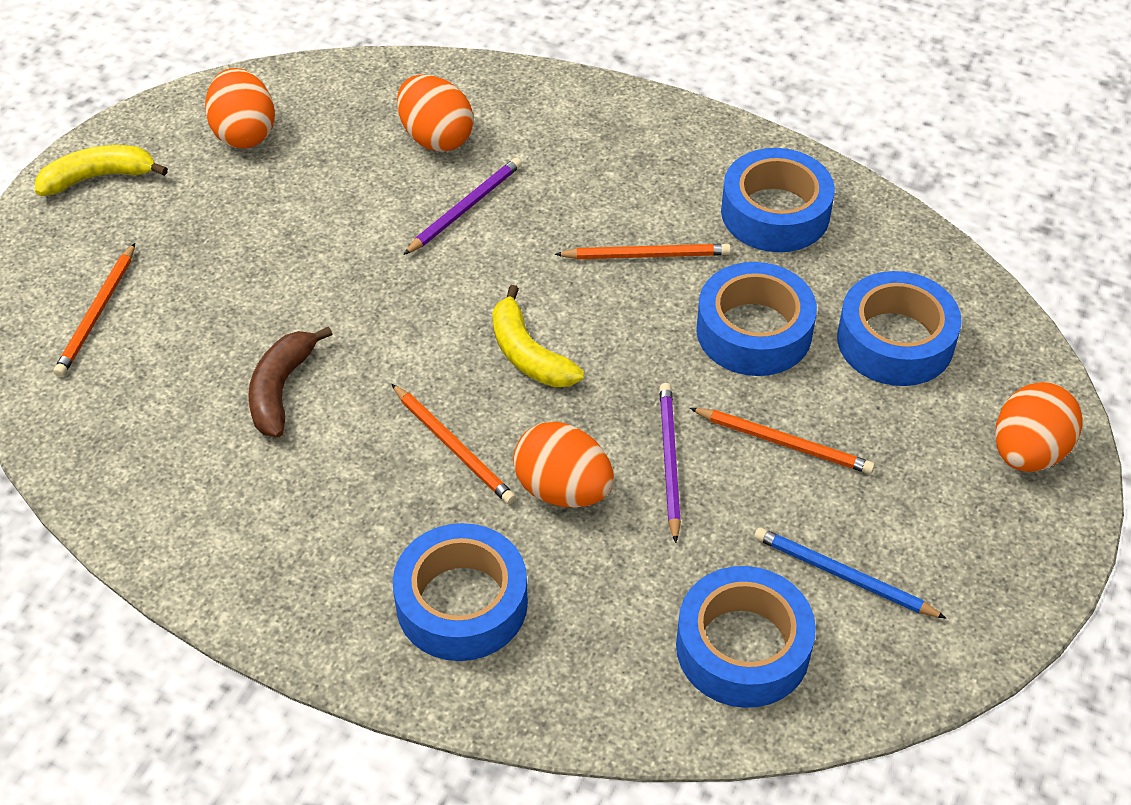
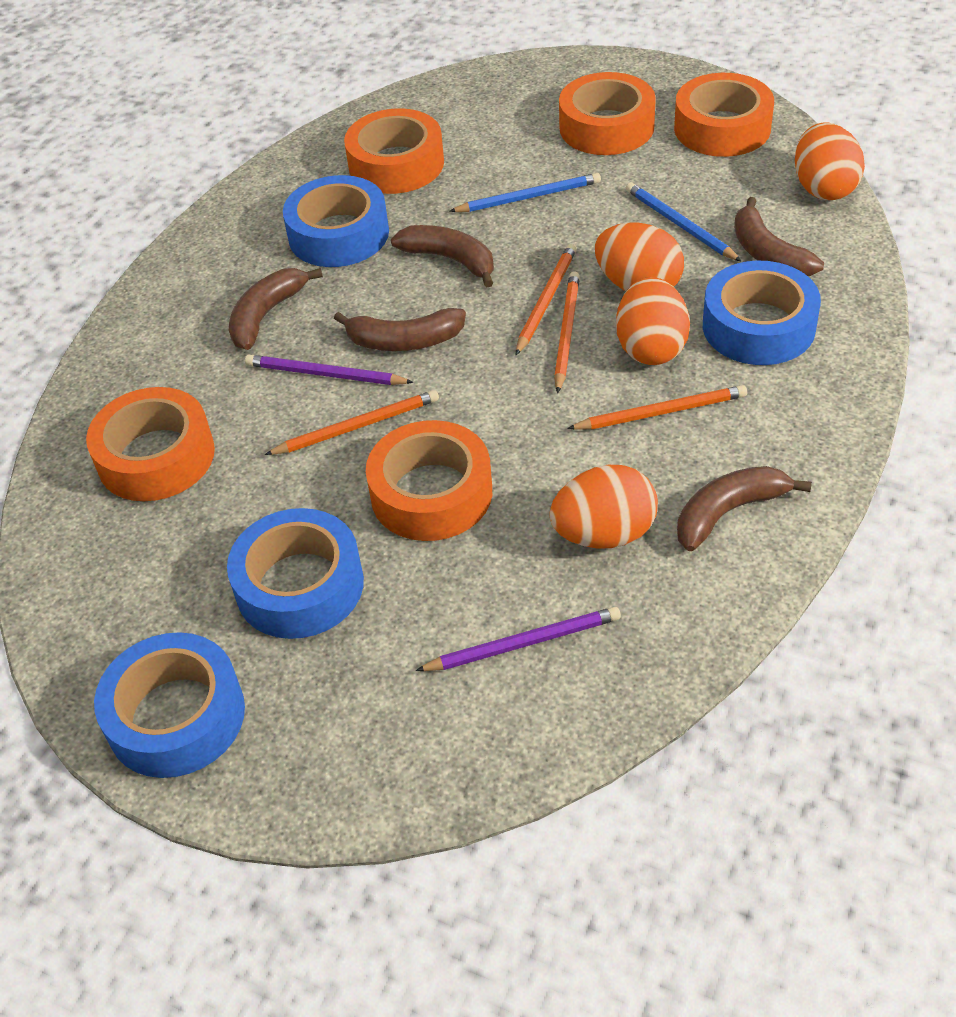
blue pencil: [754,527,946,618] = 1 -> [449,173,601,212] [626,182,742,262] = 2
blue tape: [393,523,528,661] [676,566,816,708] [696,262,817,376] [721,148,835,252] [837,271,962,386] = 5 -> [94,632,245,778] [227,508,364,639] [283,175,389,267] [703,261,821,365] = 4
brown banana: [248,326,332,437] = 1 -> [229,268,323,350] [334,308,466,351] [391,225,494,287] [677,466,812,551] [734,197,824,276] = 5
orange tape: none = 0 -> [86,387,215,501] [344,108,444,194] [366,420,492,541] [559,72,656,155] [674,73,774,157] = 5
yellow banana: [35,145,168,196] [492,285,584,387] = 2 -> none = 0

